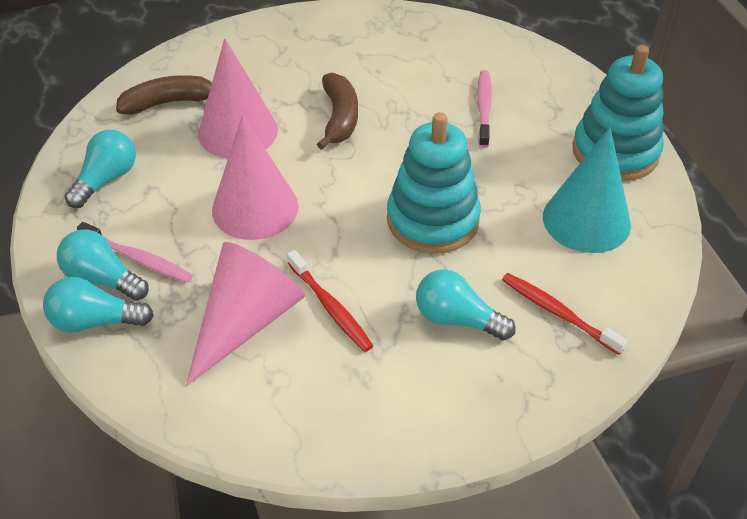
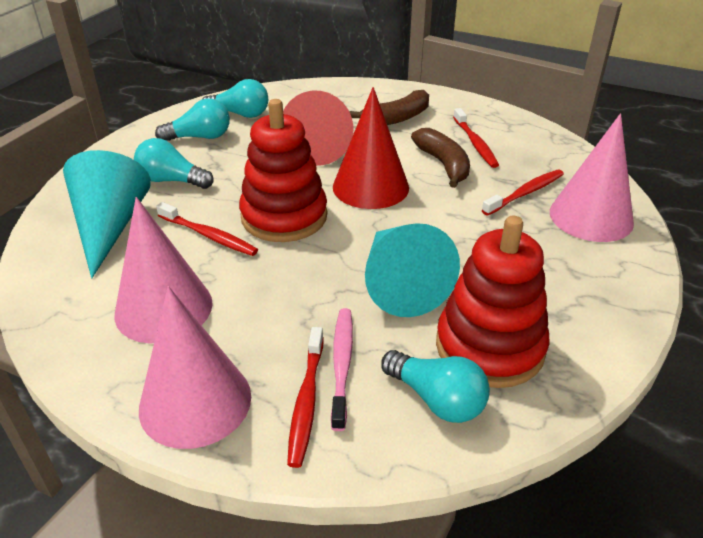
pink toothbrush: [77,222,193,283] [477,70,492,148] = 2 -> [331,308,353,431] = 1
red cone: none = 0 -> [283,91,353,166] [333,87,409,209] = 2
red stacking toy: none = 0 -> [239,99,327,242] [436,216,549,388] = 2
red toothbrush: [287,250,373,352] [502,273,628,355] = 2 -> [156,202,258,256] [287,327,324,468] [453,108,499,168] [482,169,564,216] = 4
turquoise cone: [543,127,631,253] = 1 -> [63,150,151,278] [365,223,460,317] = 2
turquoise stacking toy: [387,112,481,254] [573,45,664,181] = 2 -> none = 0

